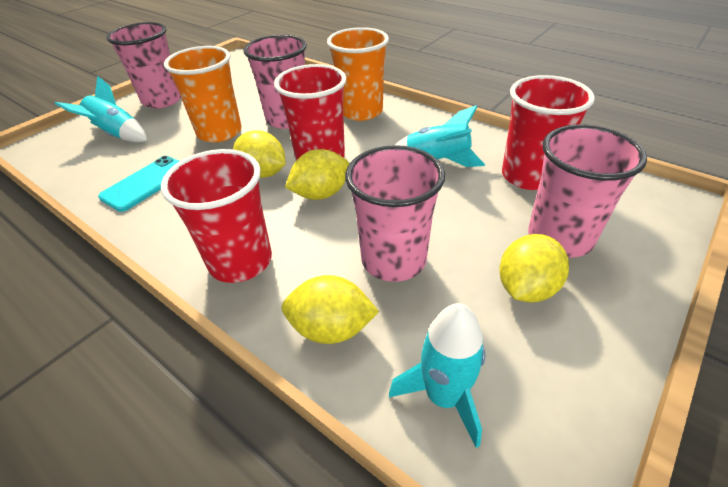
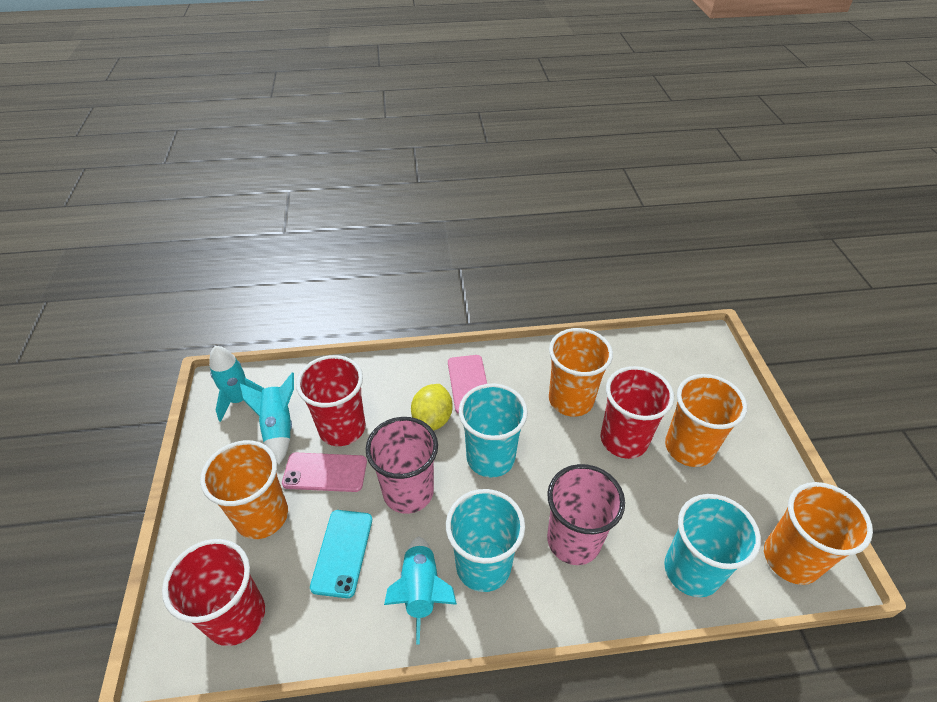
orange cup: [164,46,242,142] [327,27,389,121] = 2 -> [200,440,288,539] [549,328,613,417] [665,374,747,467] [764,482,873,585] = 4
pink cup: [107,22,181,108] [243,35,307,129] [345,145,445,282] [528,125,647,258] = 4 -> [366,417,438,514] [547,464,625,565] = 2
pink phone: none = 0 -> [282,453,367,492] [448,355,487,414] = 2
turquoise cup: none = 0 -> [446,489,525,592] [459,384,528,477] [664,494,761,597] = 3
yellow lemon: [233,130,286,178] [282,275,379,344] [285,149,349,200] [499,234,569,302] = 4 -> [411,384,453,431] = 1

